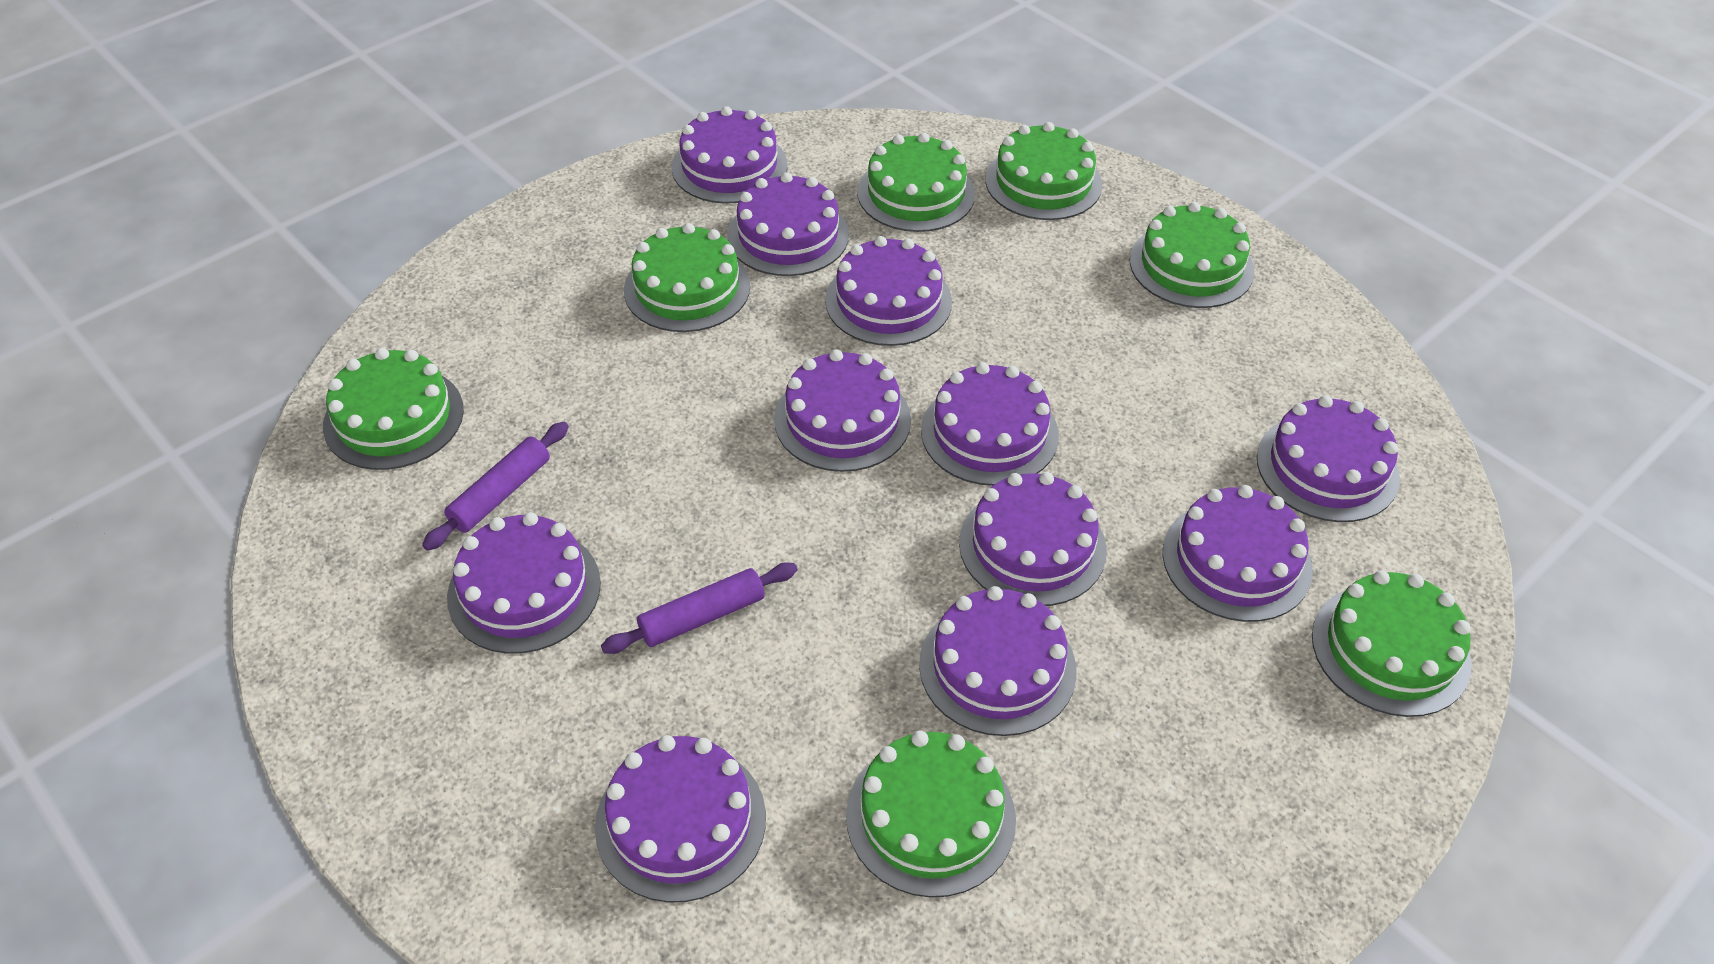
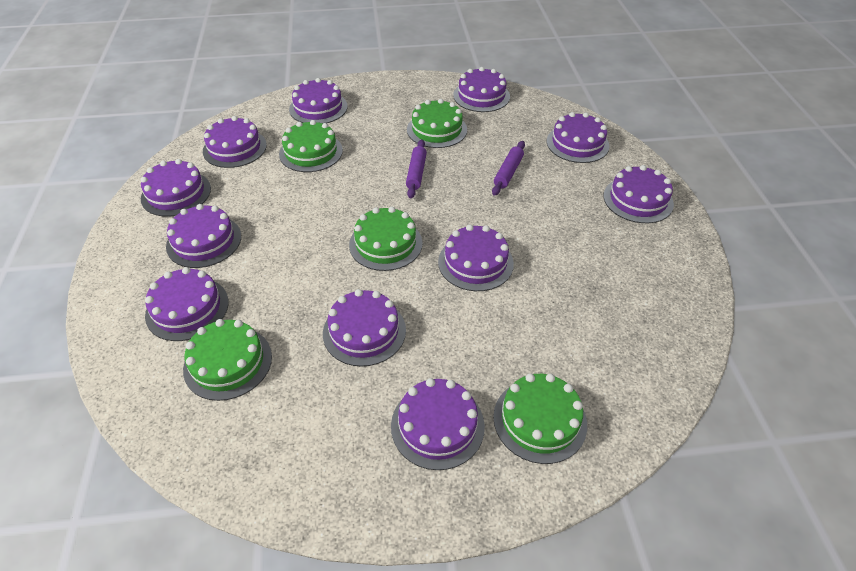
green cake: [323,348,464,470] [624,223,750,332] [846,731,1016,898] [857,133,975,232] [986,122,1102,220] [1130,202,1254,308] [1312,570,1472,717] = 7 -> [183,319,272,401] [279,120,343,172] [349,207,423,271] [407,99,467,148] [493,373,587,464] = 5

